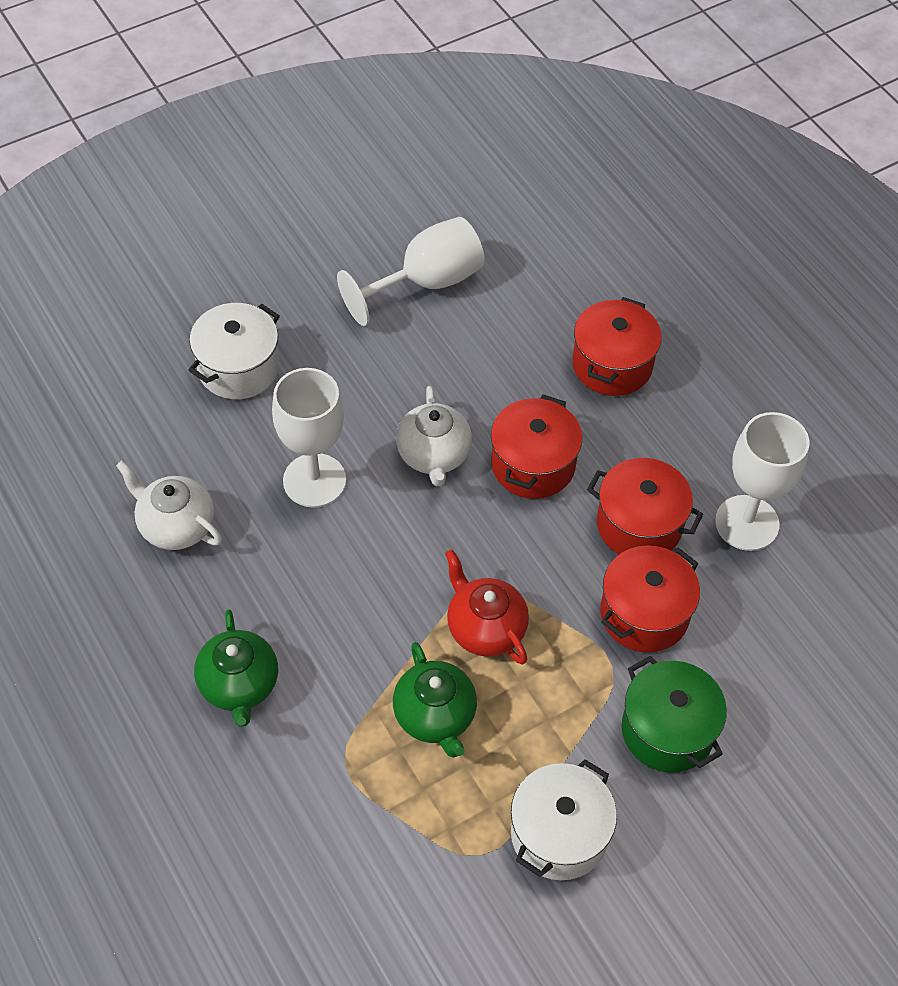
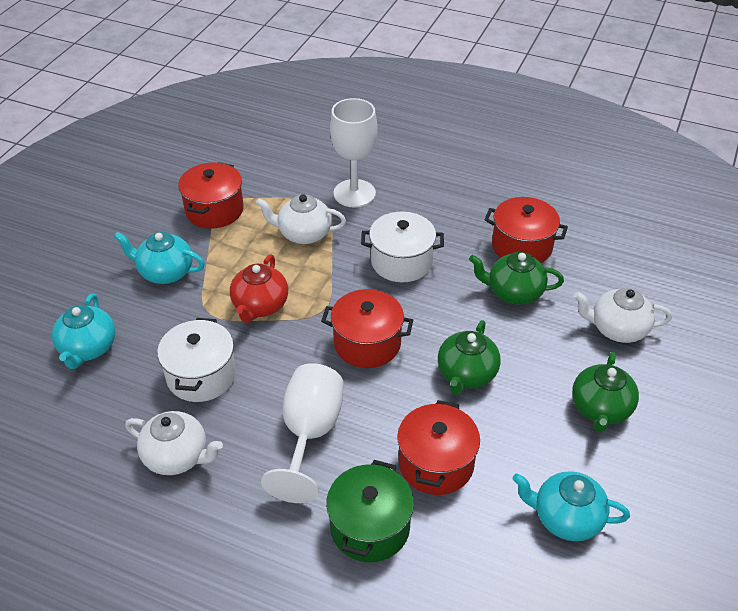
green teapot: [194,610,278,727] [393,642,477,757] = 2 -> [438,320,501,395] [469,252,564,305] [572,352,639,433] = 3
turquoise teapot: none = 0 -> [52,294,116,369] [114,232,205,284] [512,471,630,541] = 3
white goblet: [272,368,346,508] [337,217,485,326] [715,412,809,551] = 3 -> [261,363,344,503] [330,98,378,208] = 2
white teapot: [116,461,222,550] [396,386,472,486] = 2 -> [125,411,223,475] [256,194,346,244] [574,288,672,343] = 3

